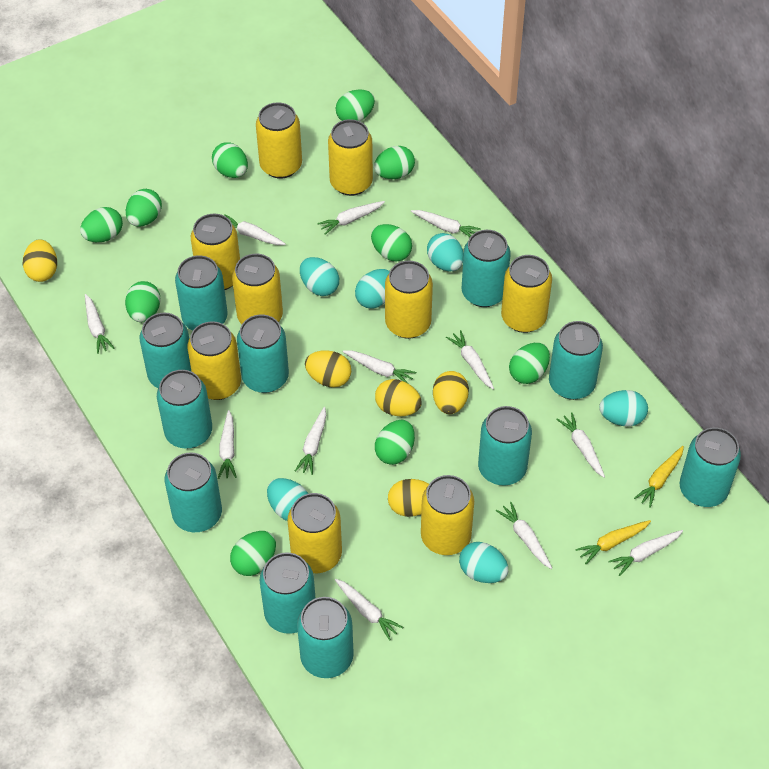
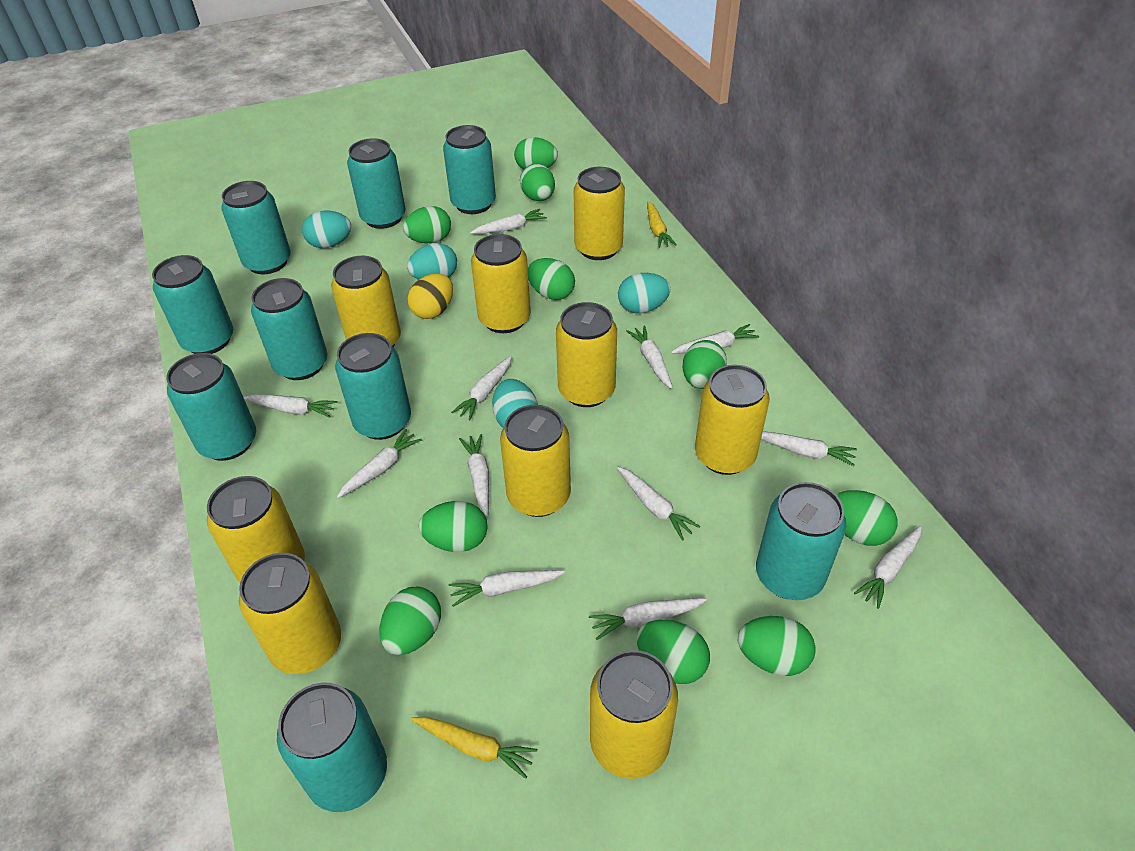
turquoise can: [140,313,192,388] [157,370,212,449] [164,453,222,532] [175,255,228,330] [237,315,289,393] [260,552,315,634] [297,597,354,678] [461,230,511,307] [478,406,532,486] [549,321,603,400] [680,427,741,507] = 11 -> [152,255,233,354] [166,353,256,461] [221,181,291,274] [251,278,328,380] [277,682,387,812] [335,333,411,440] [347,138,406,229] [443,125,496,214] [756,482,846,600] = 9
turquoise egg: [267,478,308,521] [300,257,339,296] [355,269,390,309] [427,233,464,272] [459,542,508,583] [599,390,648,426] = 6 -> [302,210,351,248] [407,243,457,280] [492,379,538,428] [618,273,671,313] = 4
yellow egg: [23,239,57,282] [305,350,351,387] [375,379,422,416] [388,479,429,517] [433,371,469,414] = 5 -> [408,274,453,319] = 1

